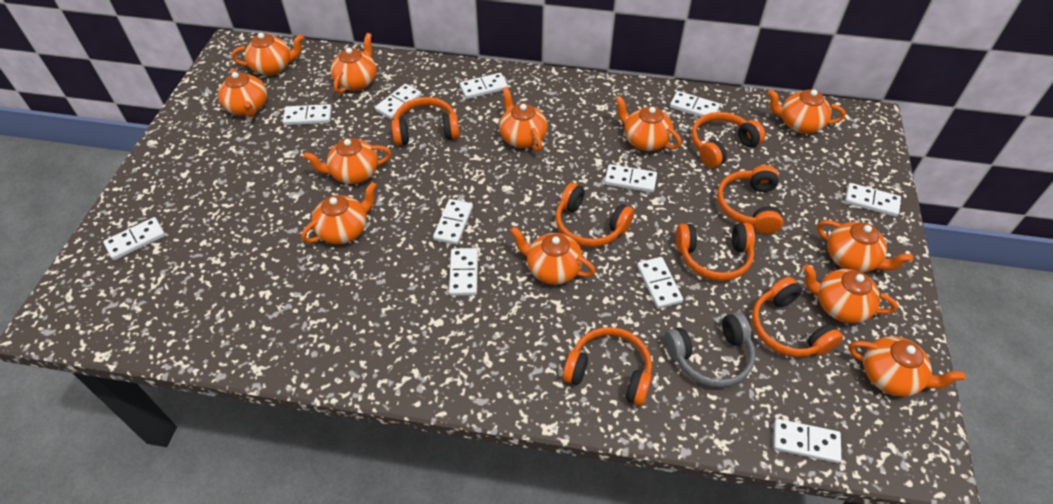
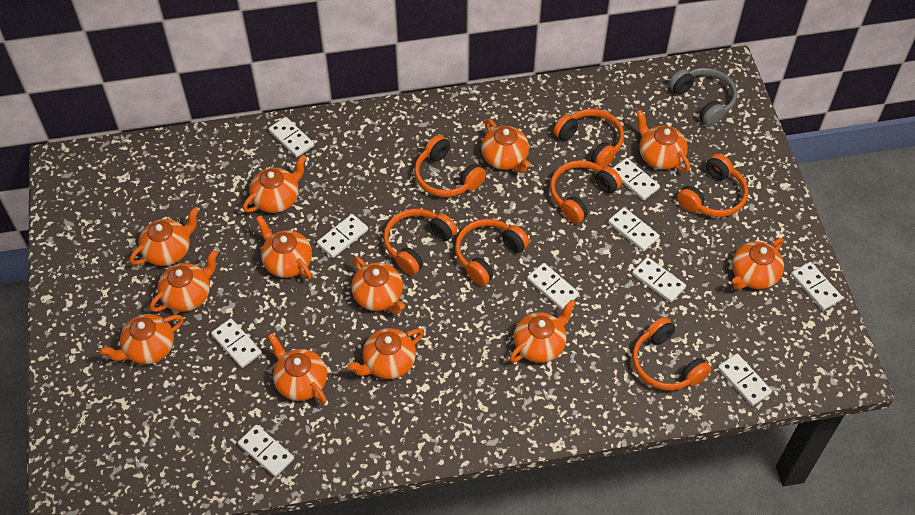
white domino: [103,217,165,260] [283,104,332,125] [375,84,422,119] [433,199,473,245] [449,248,478,296] [460,73,508,99] [605,164,657,193] [637,257,683,309] [670,91,720,117] [773,419,841,463] [845,183,901,217] = 11 -> [211,318,262,368] [238,425,294,477] [268,117,314,157] [317,214,368,258] [527,263,579,310] [608,207,660,251] [613,158,660,200] [632,257,686,302] [718,353,772,406] [791,262,843,310] = 10

